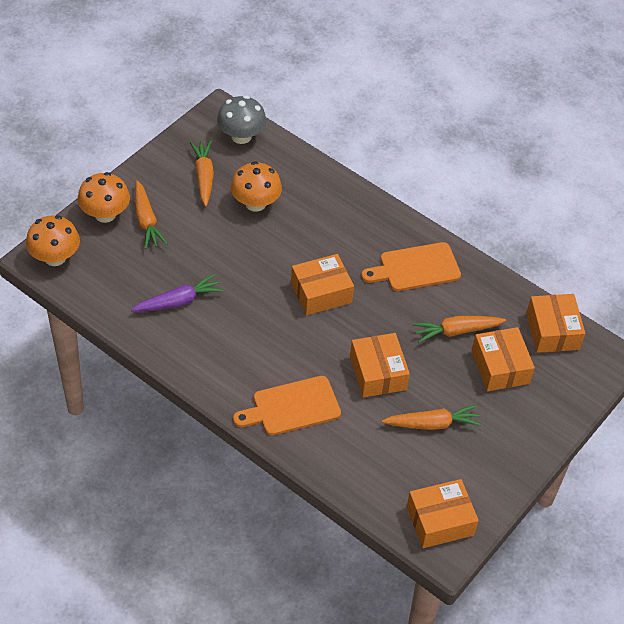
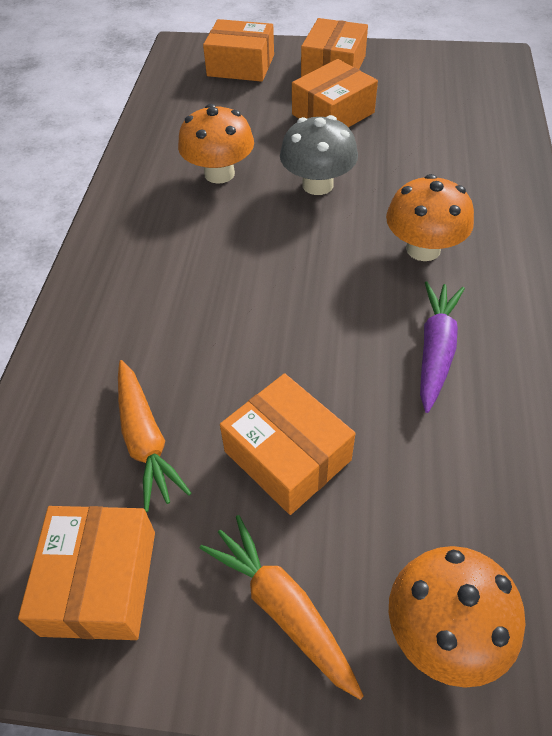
orange carrot: [135,180,168,249] [190,140,214,206] [382,405,482,430] [412,316,506,343] = 4 -> [118,360,192,512] [200,515,364,700] = 2
orange cutting board: [233,376,341,435] [361,242,461,291] = 2 -> none = 0

